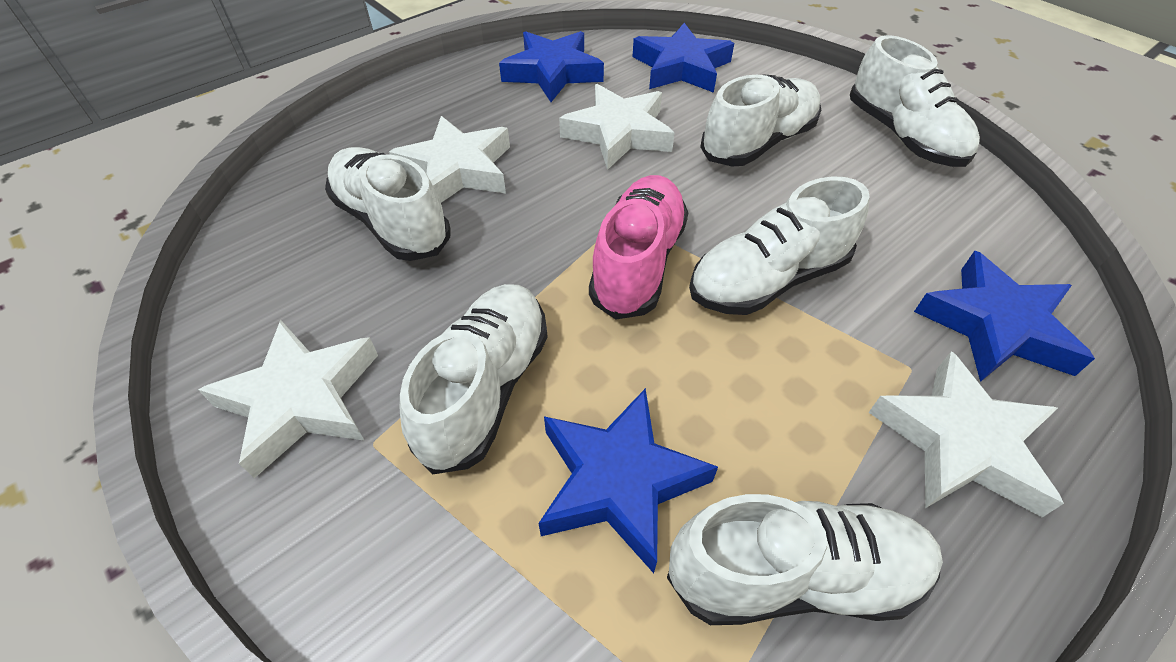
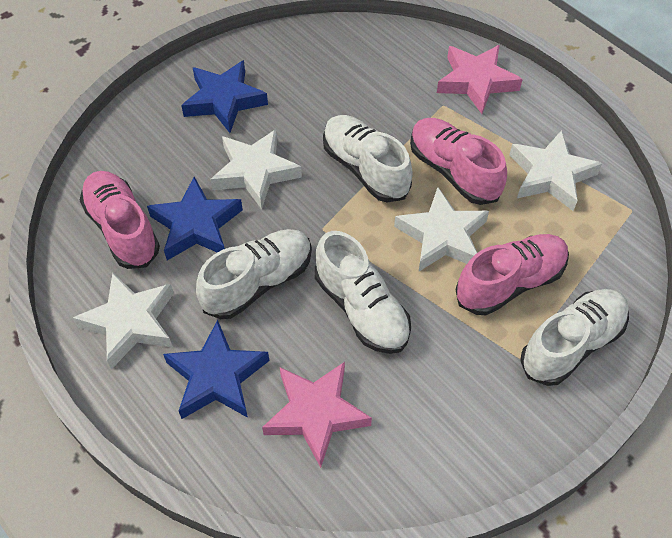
blue star: [499,31,604,102] [539,388,718,573] [633,23,734,93] [914,251,1095,382] = 4 -> [147,177,243,260] [163,320,269,419] [181,60,268,133] = 3
pink shoe: [589,175,688,319] = 1 -> [79,171,160,269] [410,118,507,205] [456,234,569,315] = 3
pink star: none = 0 -> [262,362,372,468] [437,45,523,114] = 2
white shoe: [325,147,450,261] [400,284,548,474] [667,494,943,625] [689,176,870,315] [700,74,821,166] [850,35,980,167] = 6 -> [196,229,312,319] [315,231,411,354] [323,115,413,202] [520,289,629,386] = 4

